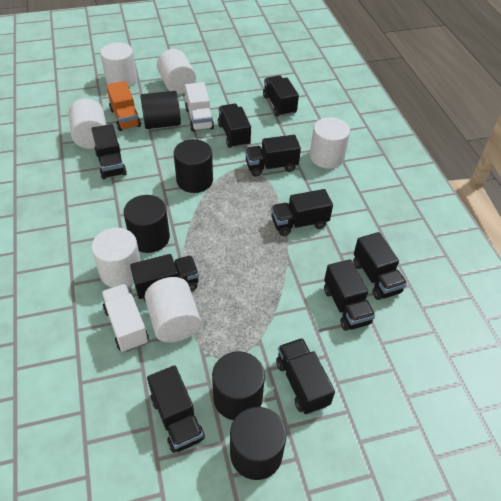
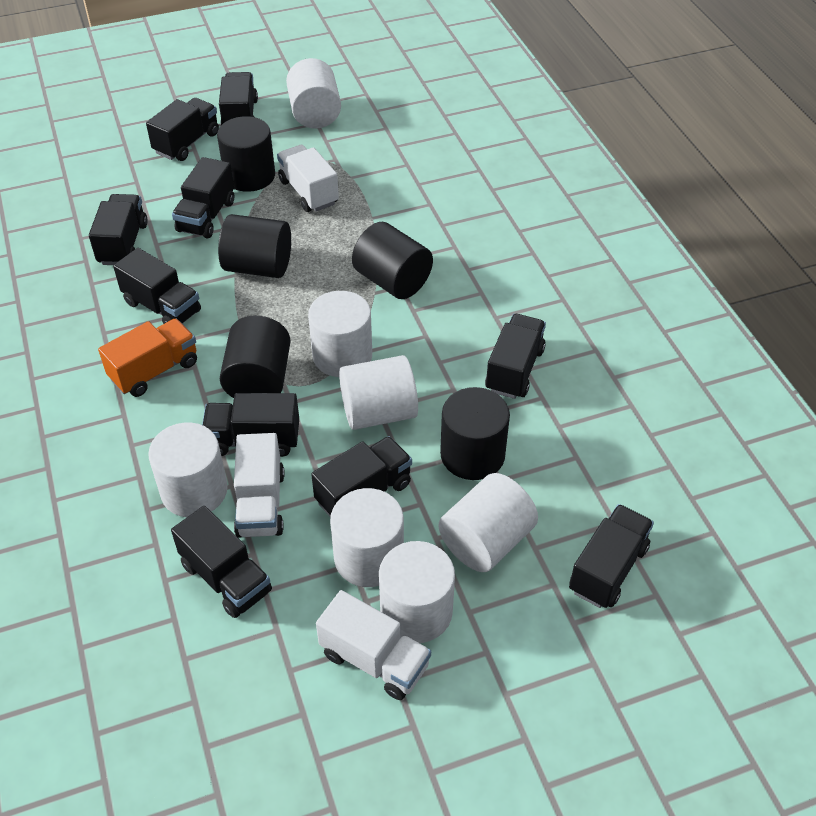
white cylinder: [68,99,106,149] [91,228,141,288] [100,43,137,87] [145,277,201,342] [157,49,196,94] [310,117,350,169] = 6 -> [148,422,228,517] [286,58,341,129] [308,291,372,377] [330,488,404,587] [339,355,418,430] [379,541,455,643] [439,473,538,572] = 7
white truck: [101,284,149,352] [185,82,214,132] = 2 -> [234,433,285,538] [277,145,339,212] [316,590,431,700] = 3

